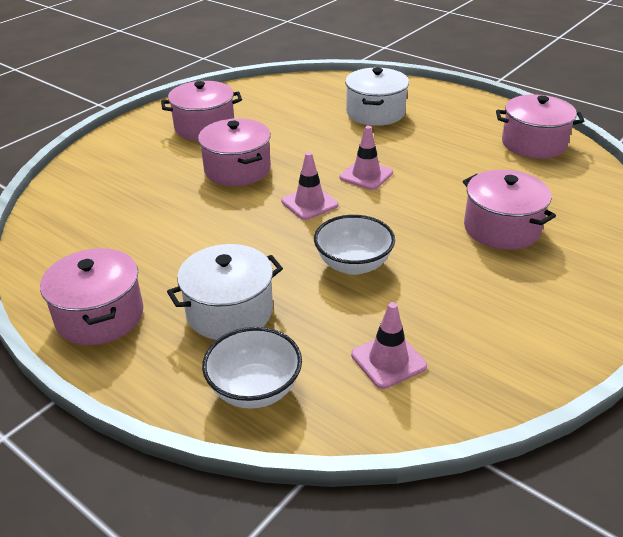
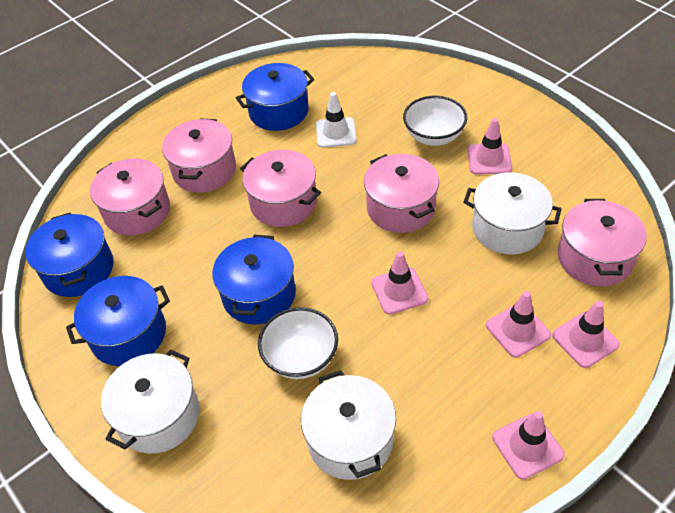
blue pot: none = 0 -> [25,213,113,297] [66,276,170,366] [212,235,296,324] [236,63,314,131] = 4
pink traffic cone: [281,152,339,220] [340,126,393,190] [351,302,427,389] = 3 -> [371,251,428,315] [468,118,512,175] [486,291,551,357] [492,411,565,479] [552,301,620,368] = 5
white pot: [167,244,283,340] [345,68,409,126] = 2 -> [101,349,200,454] [301,370,396,480] [463,173,561,254] = 3
white traffic cone: none = 0 -> [316,92,357,148] = 1

